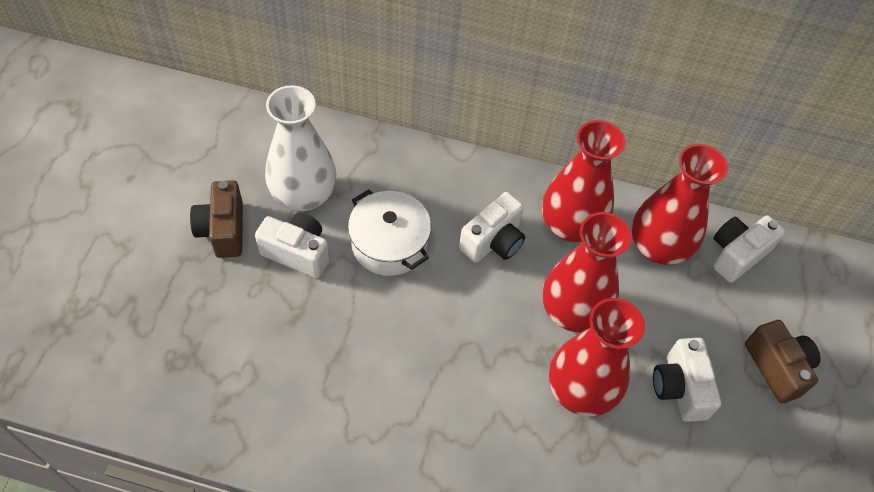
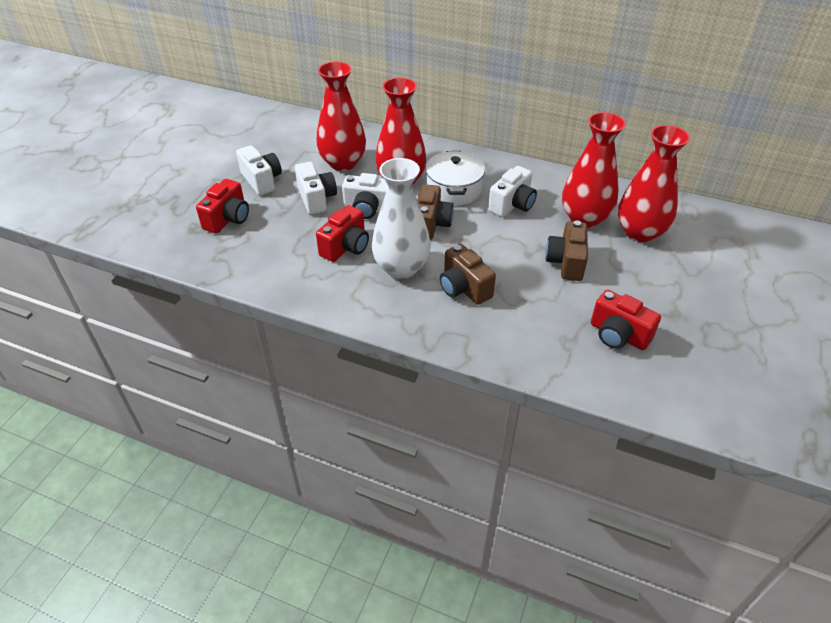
brown camera: [190,180,243,258] [745,320,820,403] = 2 -> [417,184,454,240] [440,244,496,305] [545,220,588,281] = 3
red camera: none = 0 -> [196,179,249,234] [316,205,369,262] [591,290,661,350] = 3

